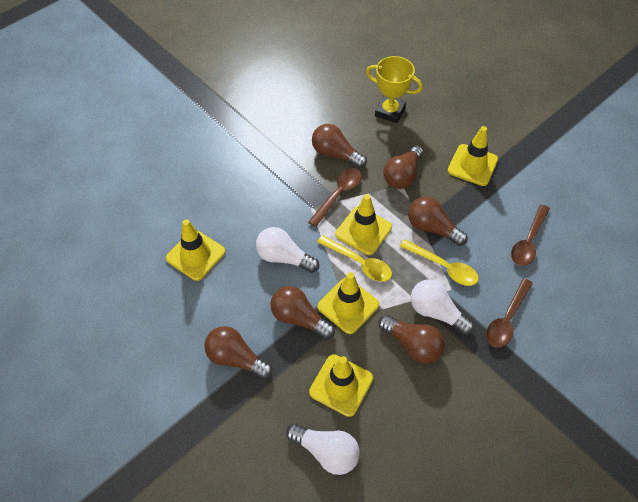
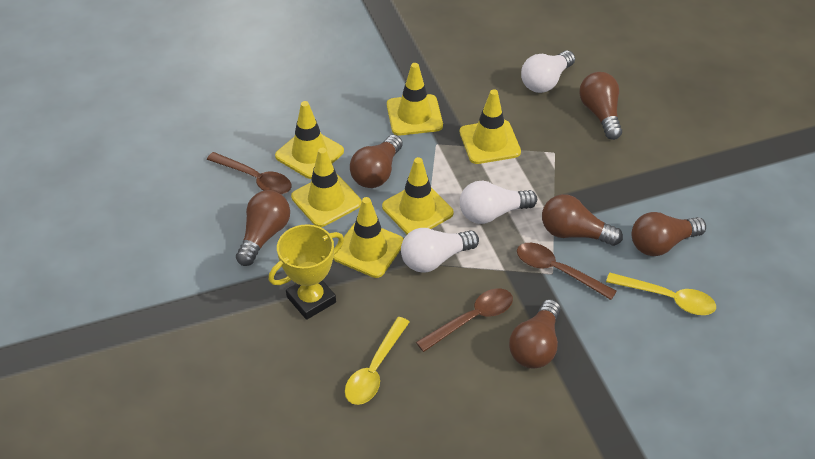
yellow traffic cone: [166,219,225,281] [309,354,373,417] [317,272,379,334] [335,194,392,255] [448,126,498,186] = 5 -> [275,101,344,179] [291,148,362,227] [333,197,404,278] [382,157,454,234] [387,63,443,135] [460,89,521,164] = 6

